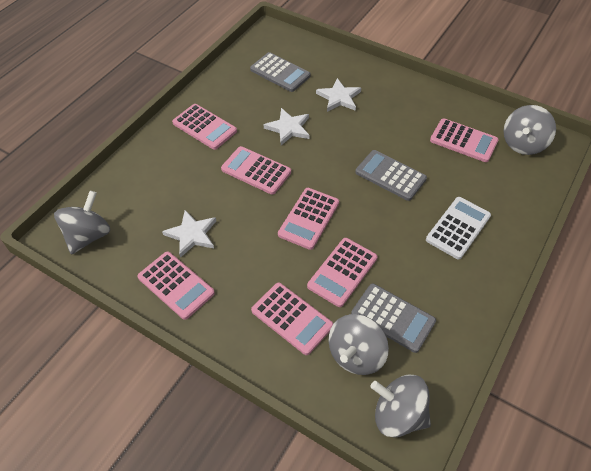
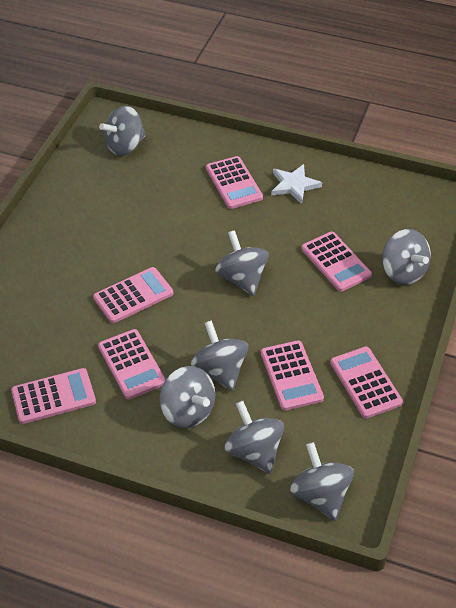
grey calculator: [250,52,311,92] [351,284,436,353] [355,150,427,201] = 3 -> none = 0
grey spinning top: [54,191,110,255] [329,314,389,375] [371,375,431,438] [504,105,556,155] = 4 -> [99,106,146,156] [160,366,215,428] [191,320,248,391] [215,230,269,296] [225,401,284,474] [290,442,354,521] [382,229,431,285] = 7
white calculator: [426,197,491,259] = 1 -> none = 0
white star: [162,210,216,258] [264,108,309,145] [316,78,361,112] = 3 -> [271,164,322,204] = 1

